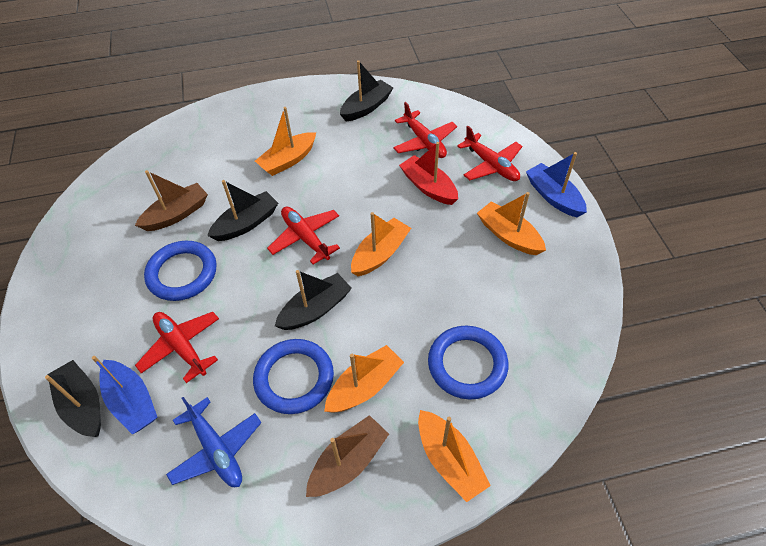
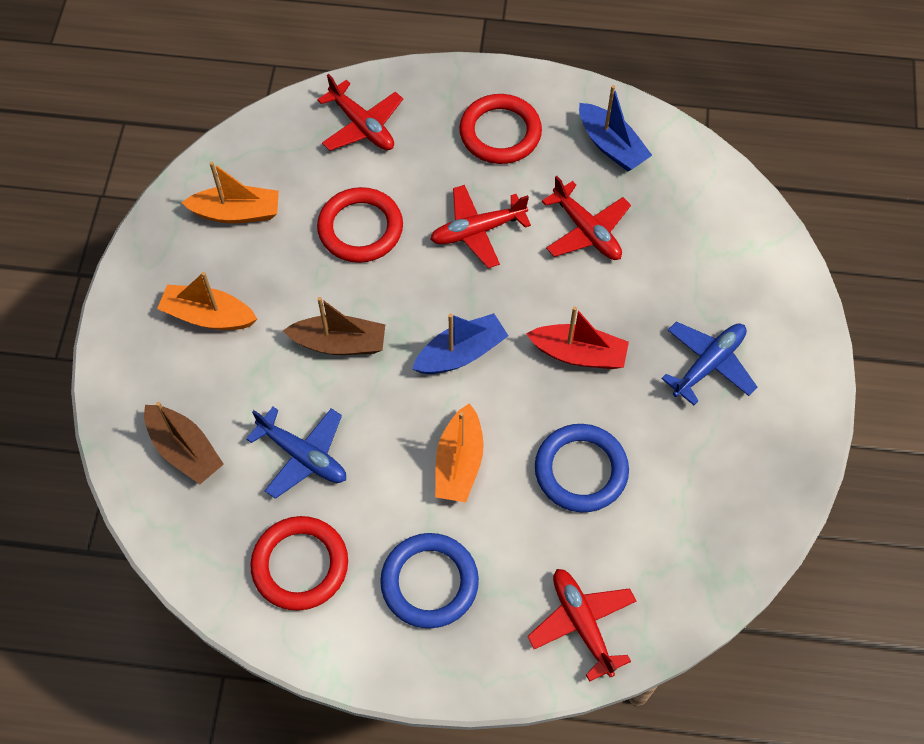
black boat: [45,360,101,437] [207,180,278,241] [275,270,352,330] [340,60,393,121] = 4 -> none = 0
blue plane: [166,397,261,487] = 1 -> [246,407,346,499] [661,322,757,405] = 2
blue ring: [144,241,216,301] [253,339,334,414] [428,326,508,400] = 3 -> [380,533,479,628] [535,424,629,512] = 2
orange boat: [255,107,316,176] [324,345,404,413] [351,212,411,276] [418,410,491,502] [477,192,546,255] = 5 -> [157,272,257,330] [181,162,279,224] [435,403,484,502] = 3
red ring: none = 0 -> [250,516,348,611] [317,187,403,263] [459,94,542,164] = 3

